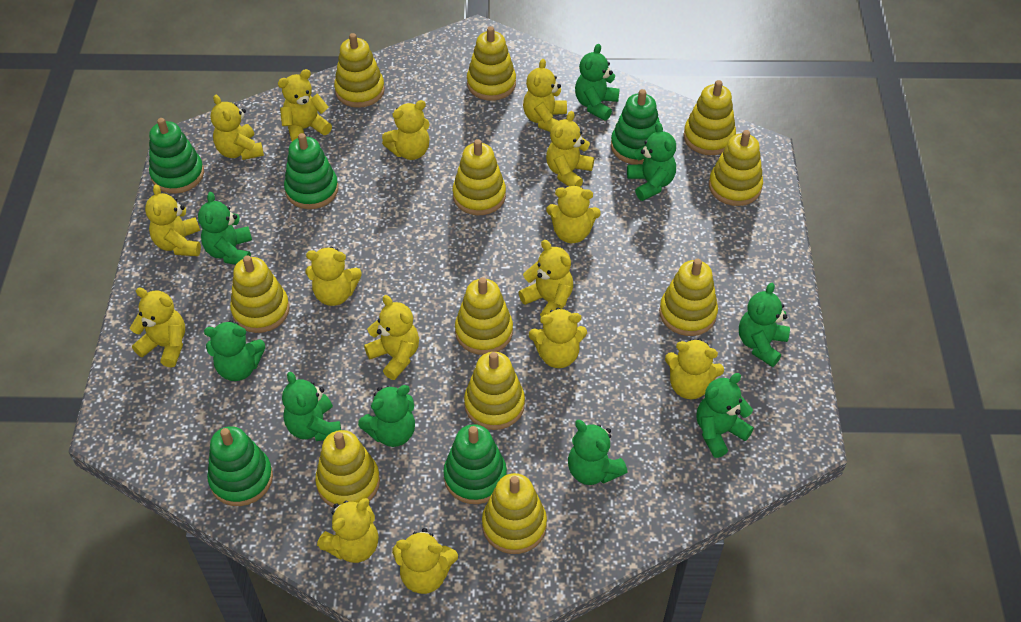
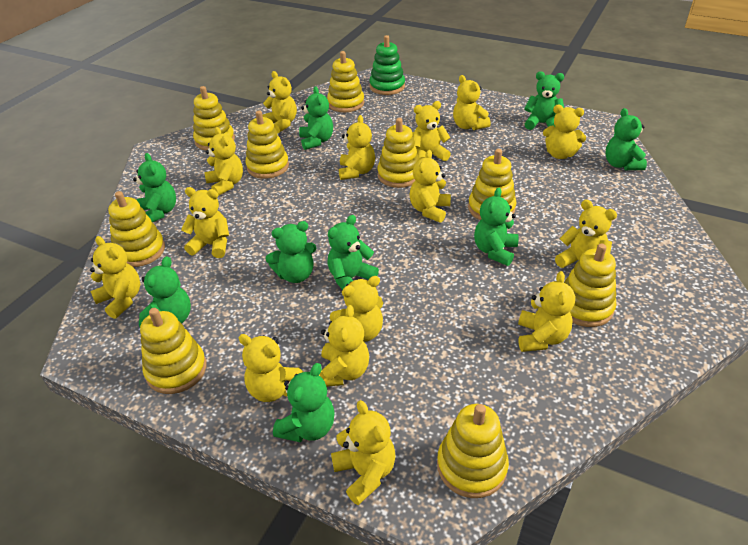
green stacking toy: [149,118,204,194] [207,426,273,506] [284,133,338,209] [443,424,507,504] [611,89,660,165] = 5 -> [369,35,405,95] = 1
yellow stacking toy: [230,255,290,333] [315,430,380,508] [334,33,385,108] [453,139,506,215] [455,277,513,355] [464,352,525,430] [467,26,516,101] [482,473,547,554] [659,259,718,336] [683,80,736,155] [709,130,763,206] = 11 -> [108,191,165,267] [140,308,206,394] [193,86,235,150] [245,111,289,179] [327,51,364,112] [378,118,419,188] [437,404,509,498] [468,149,516,220] [564,243,616,327] = 9

